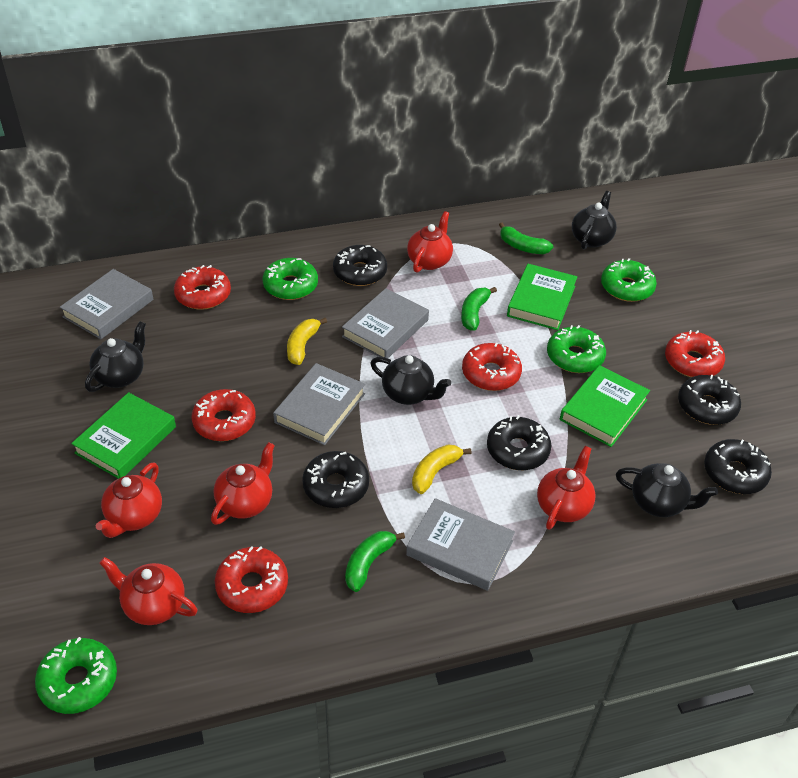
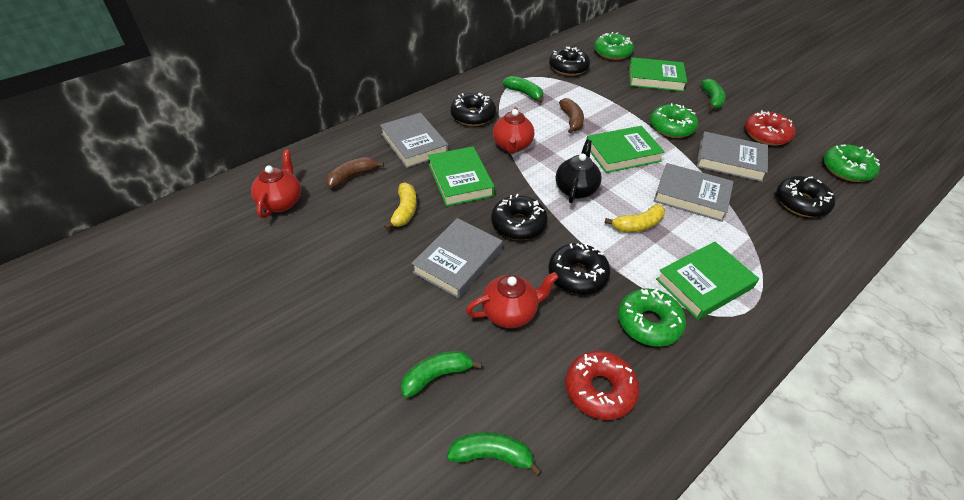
black teapot: [85,321,146,392] [371,355,451,405] [572,191,617,249] [616,463,718,517] = 4 -> [556,140,602,203] = 1
brown banana: none = 0 -> [326,157,384,188] [559,98,584,134] = 2
green banana: [345,531,405,592] [461,287,497,331] [499,222,553,254] = 3 -> [401,351,482,398] [447,432,542,476] [503,76,543,103] [701,79,726,110] = 4
green book: [71,392,176,479] [507,264,577,330] [560,365,650,447] = 3 -> [428,146,495,206] [586,126,665,173] [629,57,687,92] [656,242,759,320] = 4
red donut: [174,265,231,310] [191,389,256,441] [215,546,288,613] [462,343,522,391] [665,330,725,377] = 5 -> [566,351,640,420] [745,110,795,146] = 2
red teapot: [96,463,162,538] [99,557,198,625] [211,442,275,525] [407,211,453,273] [537,446,595,530] = 5 -> [251,150,301,218] [466,272,559,328] [493,107,534,154] = 3

